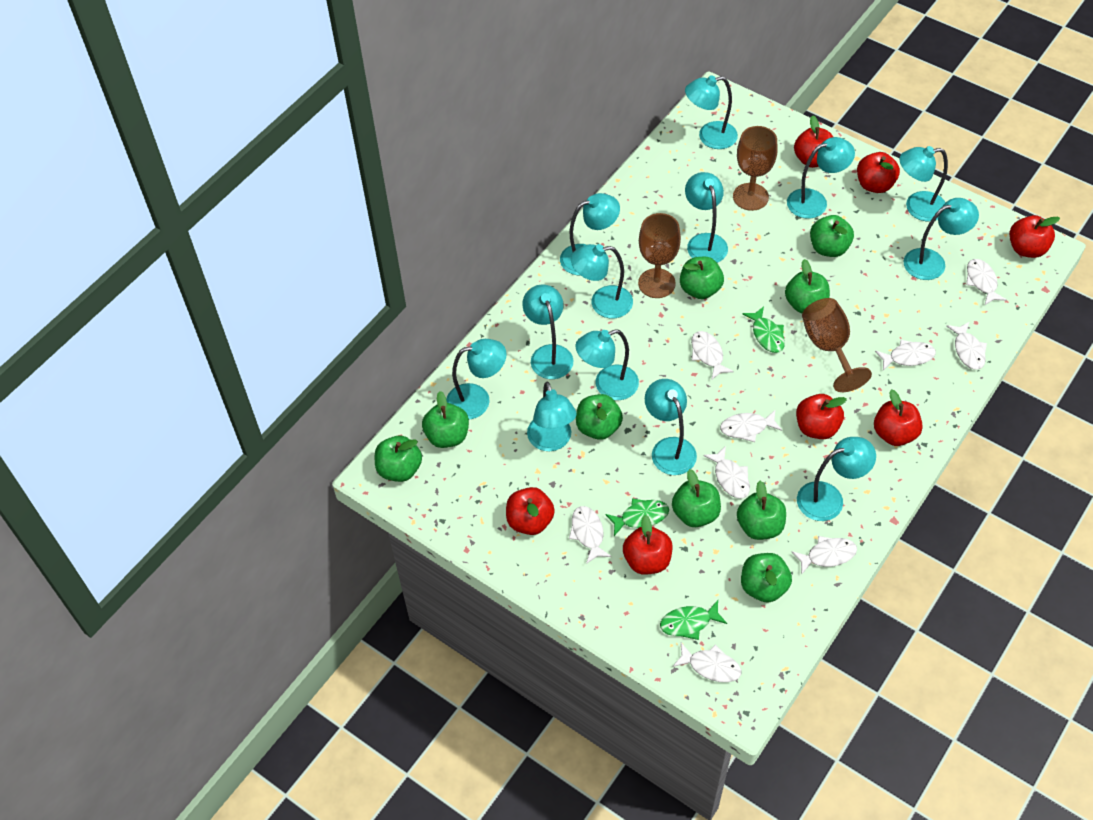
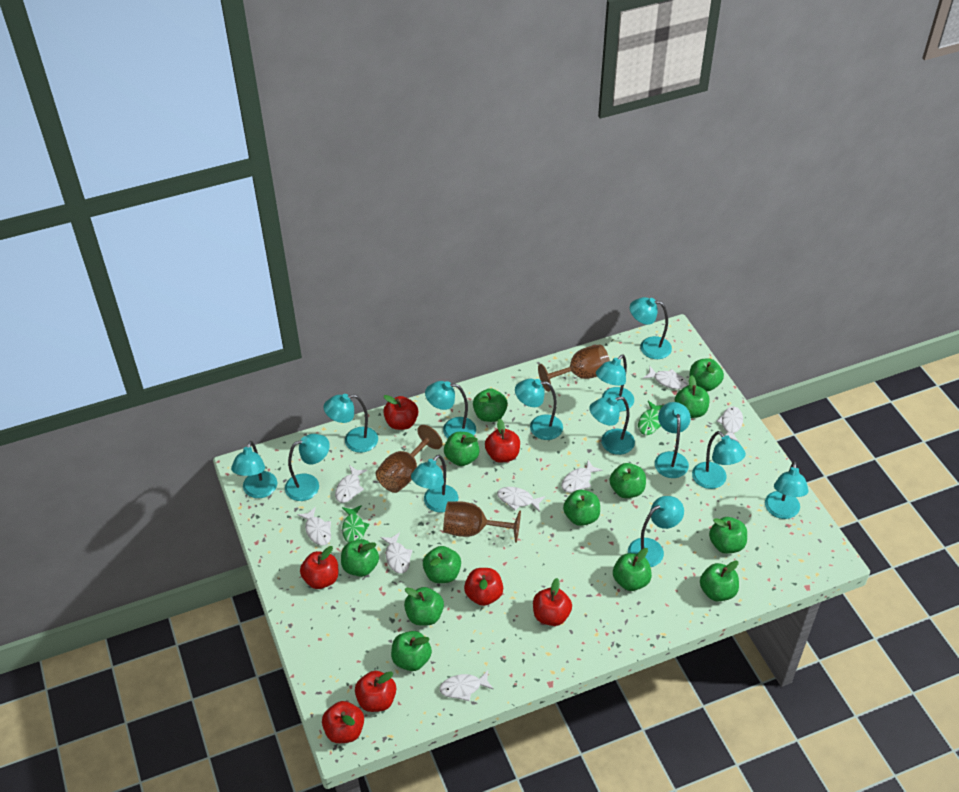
green apple: [375,436,422,482] [422,391,469,448] [576,394,623,440] [672,469,721,527] [680,257,724,299] [737,481,786,540] [741,553,792,603] [785,259,830,313] [810,215,854,257] = 9 -> [341,539,379,577] [391,631,432,671] [404,587,444,626] [423,546,461,583] [444,432,480,466] [473,388,508,422] [563,490,600,526] [609,463,646,498] [613,548,652,591] [675,375,710,418] [689,358,724,391] [700,560,739,602] [709,517,747,554] = 13
green fish: [605,498,669,536] [660,600,727,640] [743,306,785,353] = 3 -> [342,505,369,543] [638,401,664,435] = 2
white fish: [569,506,612,564] [673,643,741,682] [691,331,734,379] [703,446,750,499] [720,409,782,442] [792,536,857,575] [875,340,936,370] [946,322,987,370] [966,259,1007,305] = 9 -> [297,507,331,546] [335,465,367,503] [380,532,412,573] [440,671,494,701] [497,487,545,512] [561,460,602,492] [643,366,688,389] [717,406,743,443] = 8

